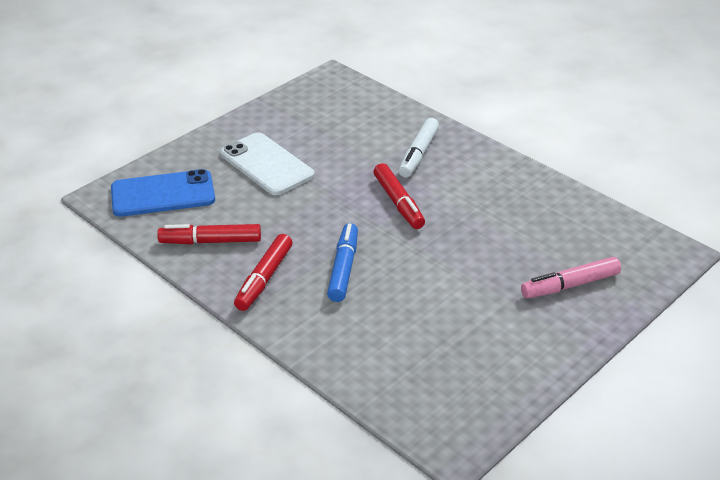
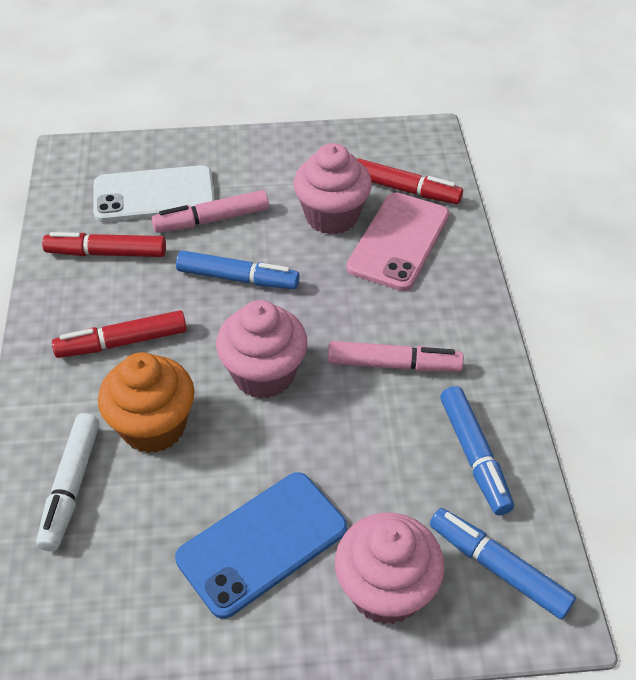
blue marker: [327,223,358,302] = 1 -> [176,250,299,289] [430,508,576,619] [440,386,514,515] = 3
orange cupcake: none = 0 -> [98,352,195,453] = 1
pink cupcake: none = 0 -> [216,300,308,399] [293,143,372,235] [335,513,445,624] = 3
pink marker: [521,257,621,298] = 1 -> [151,190,269,233] [328,341,464,372] = 2
pink phone: none = 0 -> [347,193,449,291] = 1

